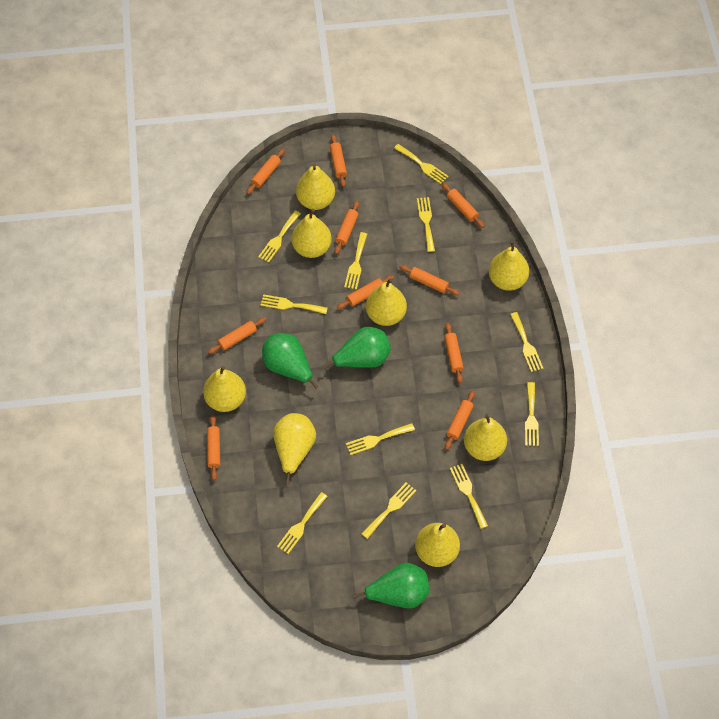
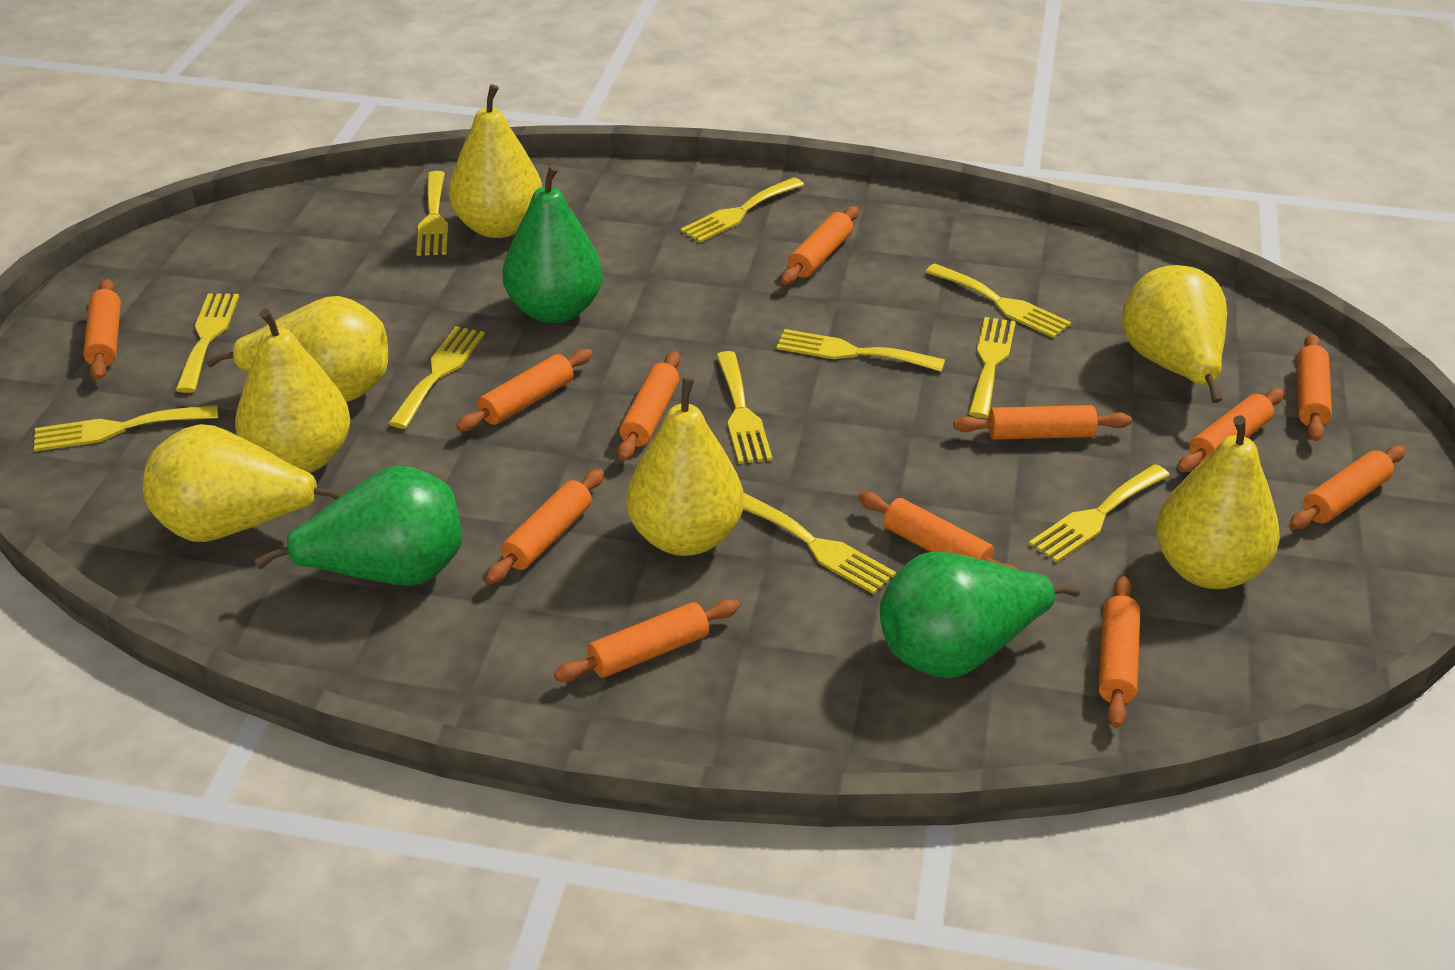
orange rolling pin: [207,415,220,480] [208,317,267,354] [246,148,285,194] [330,134,347,187] [334,201,359,254] [337,275,394,309] [399,265,459,295] [442,183,484,228] [444,323,464,384] [445,391,475,450] = 10 -> [83,279,121,380] [456,349,592,431] [486,469,604,584] [554,599,740,682] [618,351,680,461] [781,206,859,285] [858,492,1017,569] [953,405,1132,440] [1098,576,1140,728] [1178,388,1284,472] [1290,445,1406,529] [1297,334,1332,441] = 12
yellow pear: [203,366,246,412] [273,413,316,485] [292,209,332,258] [296,164,335,210] [366,278,407,326] [415,523,460,567] [464,414,507,461] [489,241,529,291] = 8 -> [143,424,345,542] [206,296,388,403] [235,309,351,473] [449,84,542,238] [626,377,744,556] [1122,265,1227,403] [1156,415,1280,589] = 7

